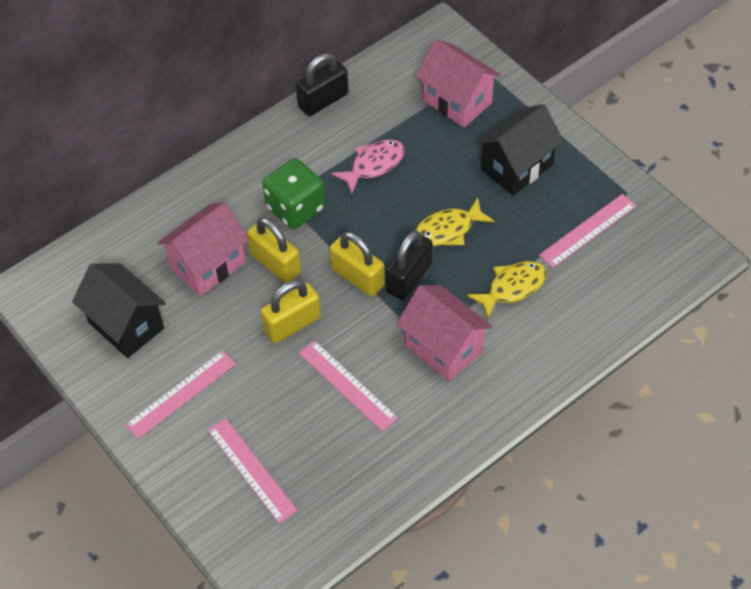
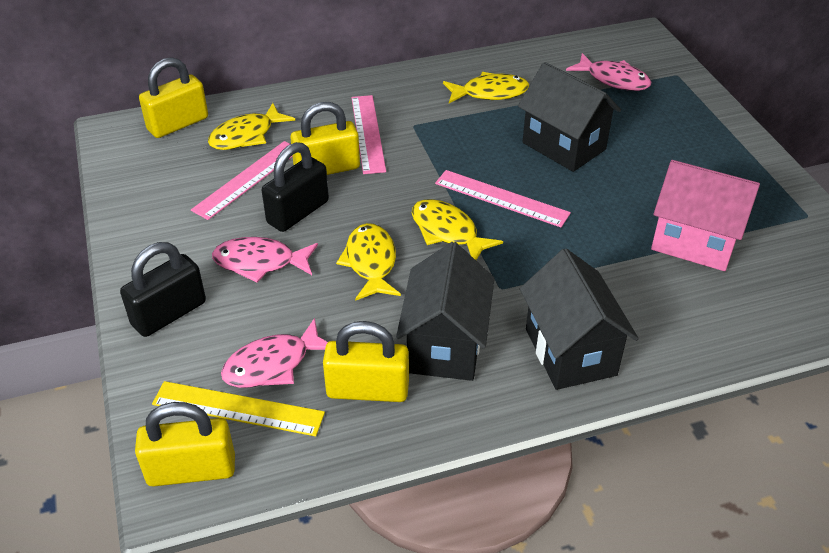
black house: [72,263,166,358] [476,104,564,196] = 2 -> [396,242,495,381] [518,62,621,172] [520,248,639,390] = 3
green dice: [262,158,325,229] = 1 -> none = 0
pink fish: [331,139,405,194] = 1 -> [212,237,318,283] [221,318,328,388] [566,53,651,91] = 3
pink house: [157,202,249,296] [397,285,492,382] [416,39,501,128] = 3 -> [651,160,760,271] = 1
pink ruler: [125,350,236,439] [208,418,298,523] [299,340,398,432] [539,194,636,268] = 4 -> [191,141,293,220] [351,95,386,174] [435,170,571,227] = 3
yellow fish: [415,197,495,246] [467,261,546,319] = 2 -> [208,103,295,150] [336,223,401,301] [412,199,503,260] [443,72,529,103] = 4
yellow padlock: [247,217,301,283] [260,280,321,343] [329,232,385,296] = 3 -> [135,402,235,487] [139,57,208,138] [290,102,360,175] [323,321,409,402] = 4
yellow ruler: none = 0 -> [152,381,325,436] = 1

